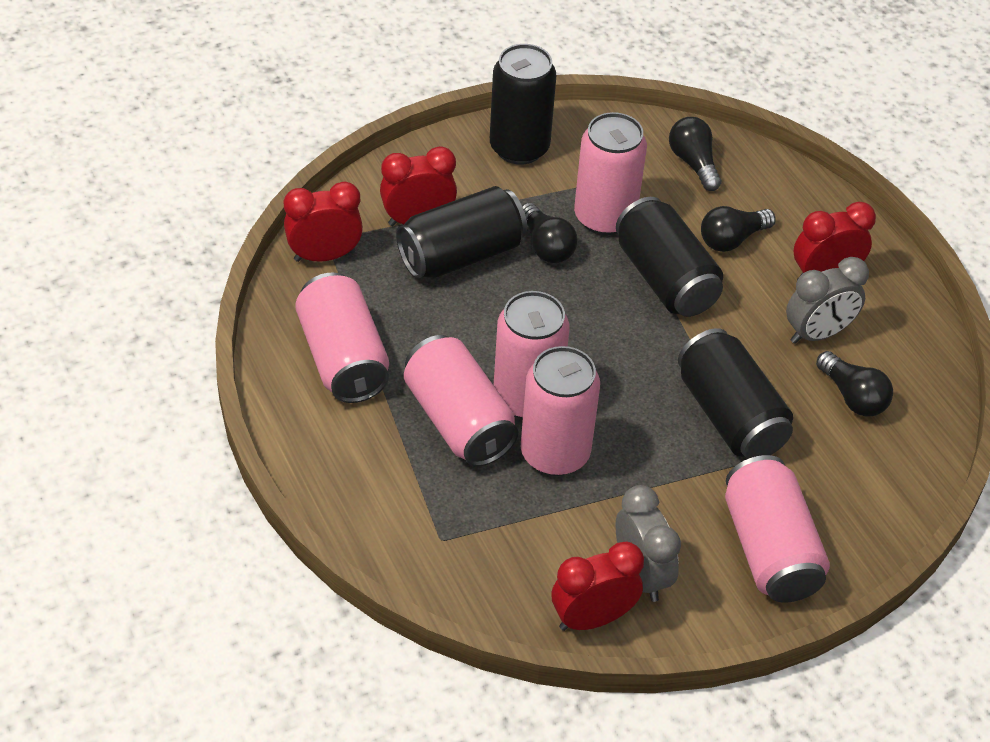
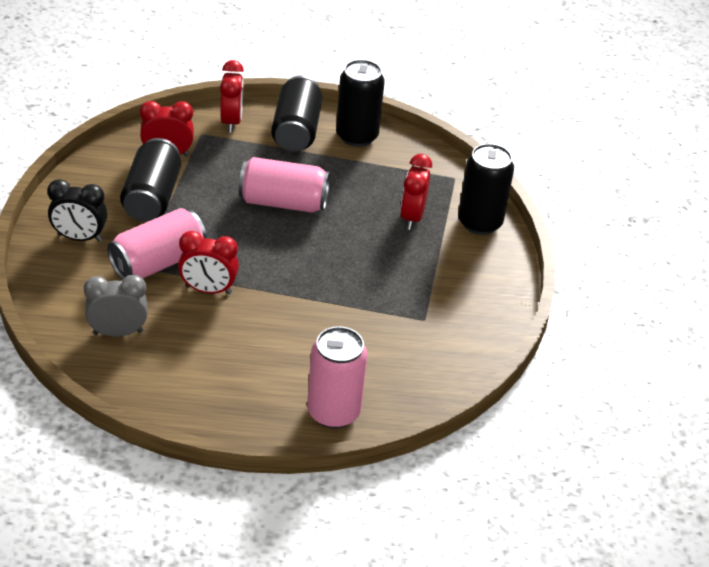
black clock: none = 0 -> [47,179,107,242] = 1
black light bulb: [522,202,578,263] [669,117,722,191] [701,206,776,252] [816,351,893,417] = 4 -> none = 0
grey clock: [616,485,681,602] [786,257,869,344] = 2 -> [84,275,148,337] = 1
pink can: [295,272,389,403] [404,335,518,467] [494,291,570,419] [521,346,600,476] [574,112,647,235] [725,455,830,603] = 6 -> [107,208,207,280] [239,157,330,213] [307,326,367,428] = 3

